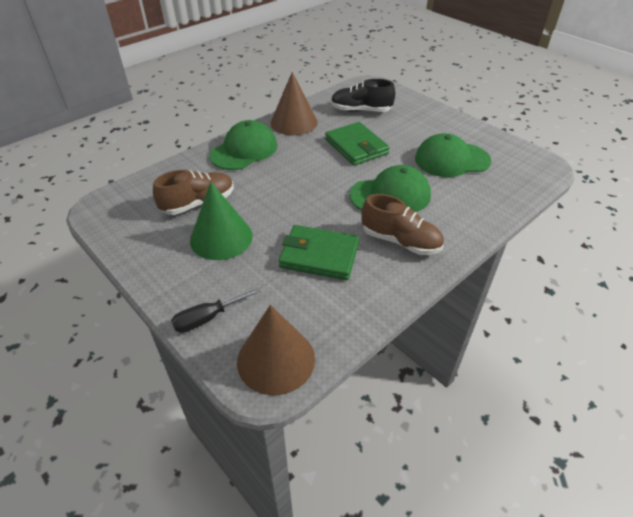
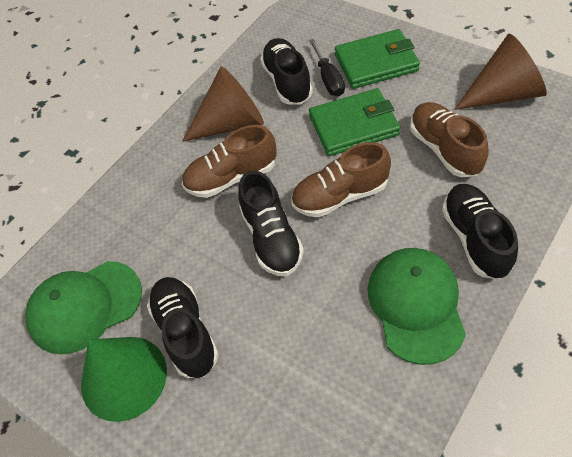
black shoe: [331,79,395,112] = 1 -> [147,277,219,378] [238,170,304,276] [260,38,313,105] [442,184,518,279] = 4
brown shoe: [153,170,234,215] [361,194,444,255] = 2 -> [182,125,277,198] [291,142,391,217] [410,102,489,177] = 3
green cap: [209,120,278,170] [349,165,431,212] [415,133,491,177] = 3 -> [25,261,142,355] [367,248,466,365] = 2

